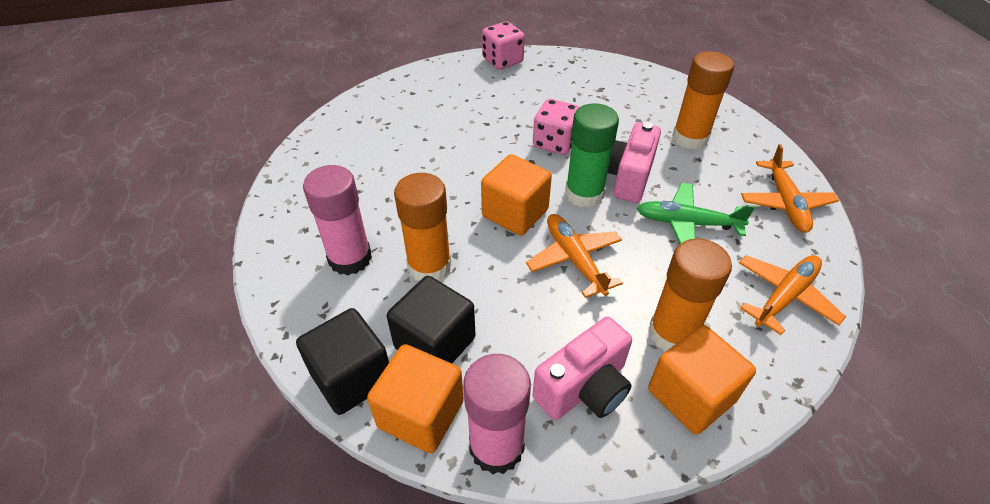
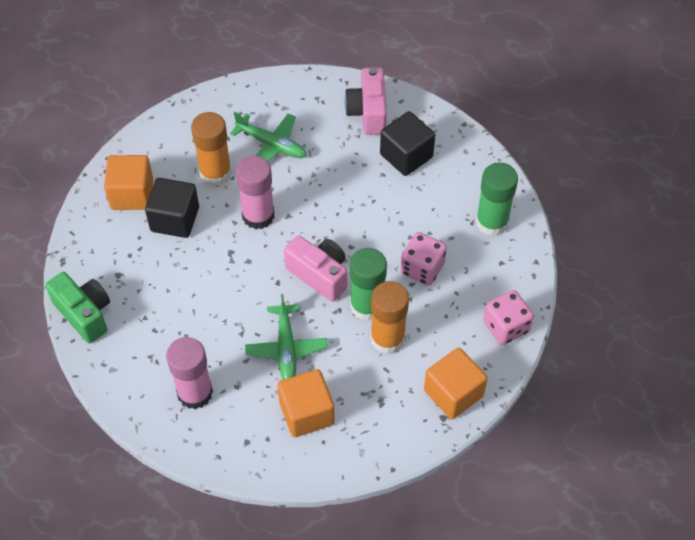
green camera: none = 0 -> [45,272,110,343] = 1
green glue stick: [565,103,619,208] = 1 -> [350,248,387,321] [476,162,518,236] = 2
green plane: [637,183,755,244] = 1 -> [230,112,307,161] [245,294,328,380] = 2
orange glue stick: [394,173,451,281] [648,238,732,352] [672,51,734,150] = 3 -> [191,112,232,186] [370,281,409,354] = 2
orange plane: [526,214,623,298] [739,255,846,335] [741,144,839,233] = 3 -> none = 0

